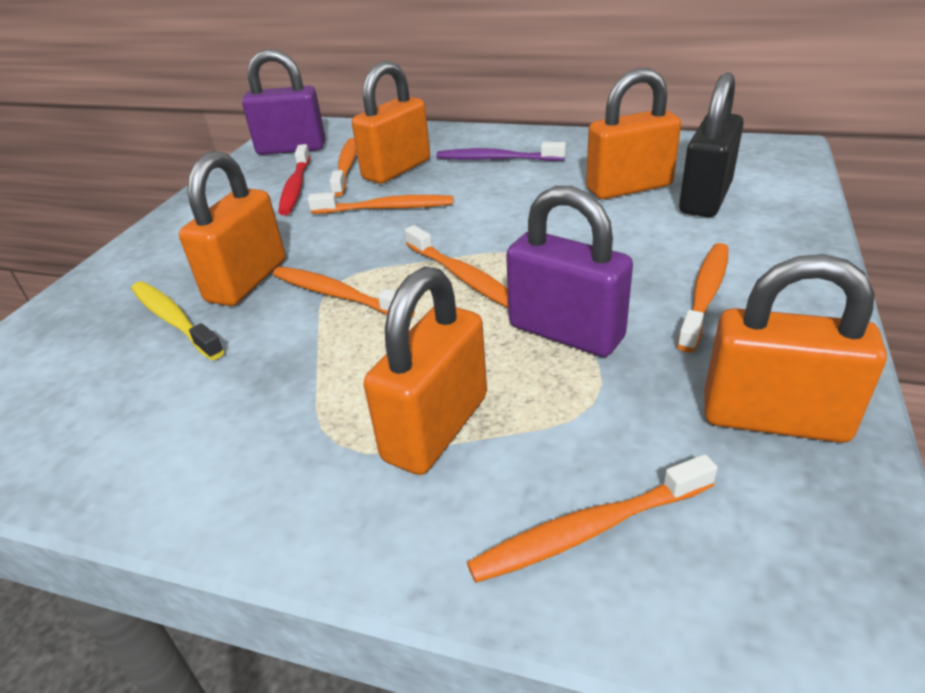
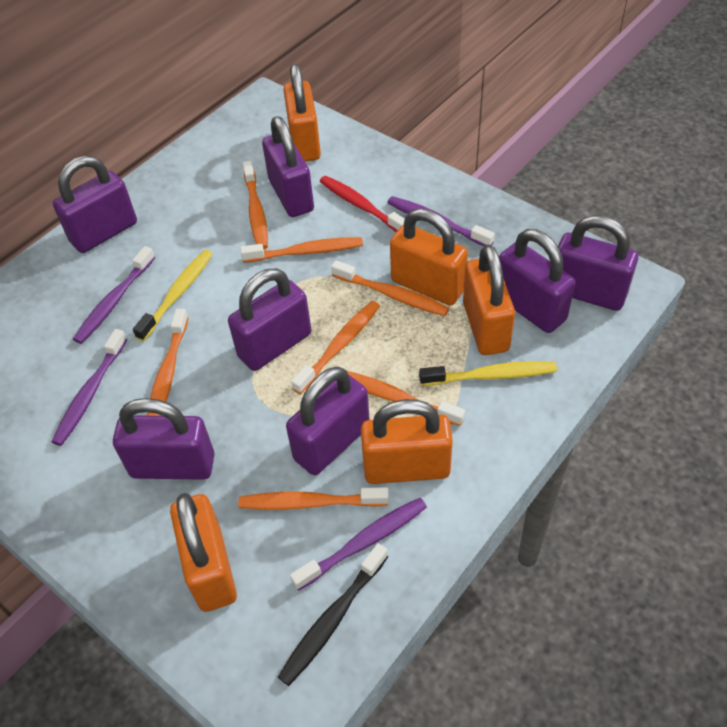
black padlock: [679,73,744,217] = 1 -> none = 0
black toothbrush: none = 0 -> [278,543,388,686] = 1
orange toothbrush: [273,266,415,318] [308,192,453,214] [330,138,357,197] [405,225,508,308] [467,454,718,583] [677,243,729,353] = 6 -> [147,309,189,416] [238,487,389,510] [240,237,363,262] [243,161,268,249] [291,301,380,394] [331,260,449,316] [347,371,465,426] = 7
purple padlock: [242,49,325,155] [506,186,633,357] = 2 -> [53,156,137,253] [113,398,214,480] [228,268,311,371] [262,116,314,217] [286,367,370,475] [499,229,575,333] [558,215,638,311] = 7
purple toothbrush: [437,142,566,161] = 1 -> [51,329,127,446] [73,246,155,344] [290,498,427,591] [387,196,495,246] = 4
yellow toothbrush: [131,281,224,360] = 1 -> [133,250,213,341] [419,361,557,386] = 2

